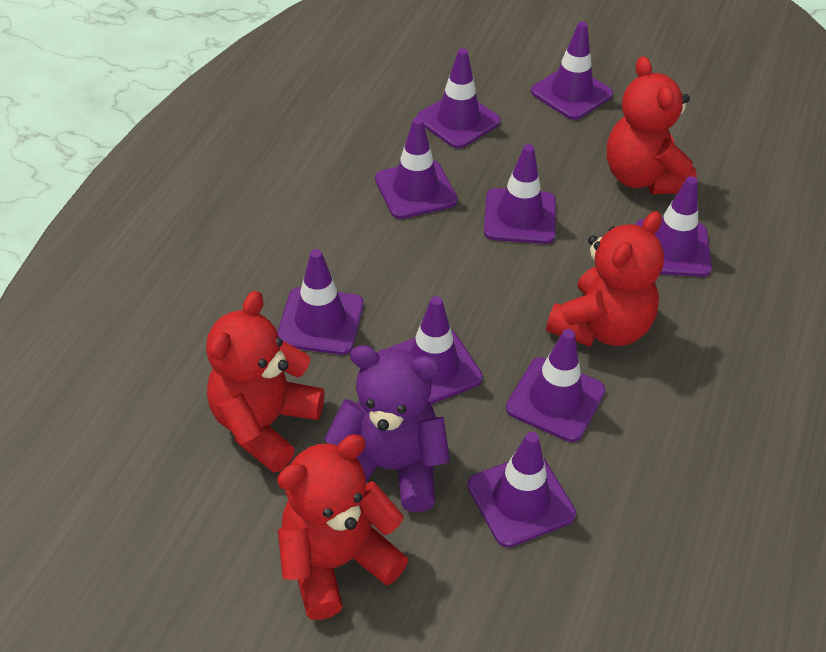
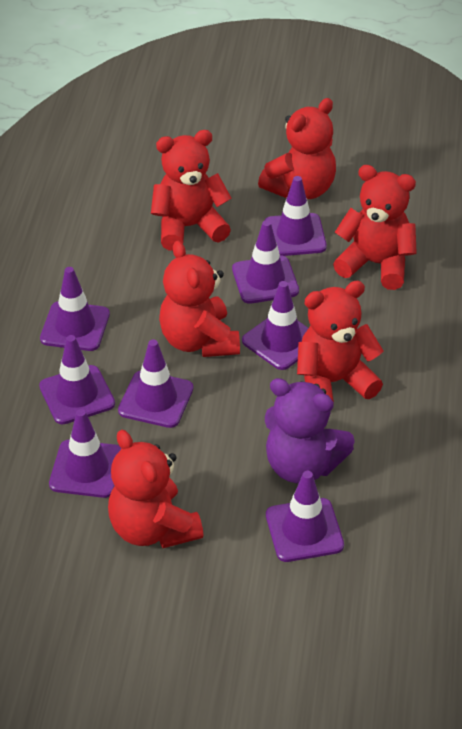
purple traffic cone: [277,249,363,355] [375,117,458,219] [387,296,483,404] [417,48,501,149] [468,432,576,548] [484,144,556,244] [506,329,606,442] [531,22,613,120] [636,176,712,277] = 9 -> [39,335,115,424] [40,267,110,351] [49,409,122,498] [118,339,193,428] [232,220,299,304] [242,281,308,370] [264,176,327,256] [266,471,344,562] = 8
red teddy bear: [206,291,324,473] [277,434,409,620] [546,211,664,347] [607,56,697,194] = 4 -> [108,430,203,548] [151,130,232,251] [159,241,240,357] [258,98,336,199] [297,281,383,402] [333,165,417,290] = 6

